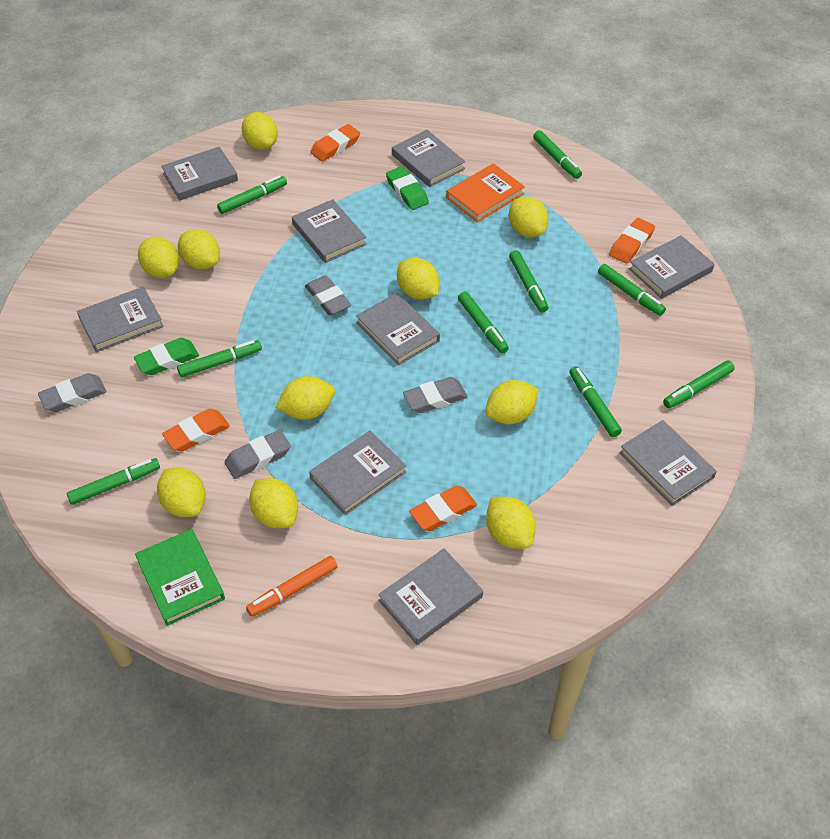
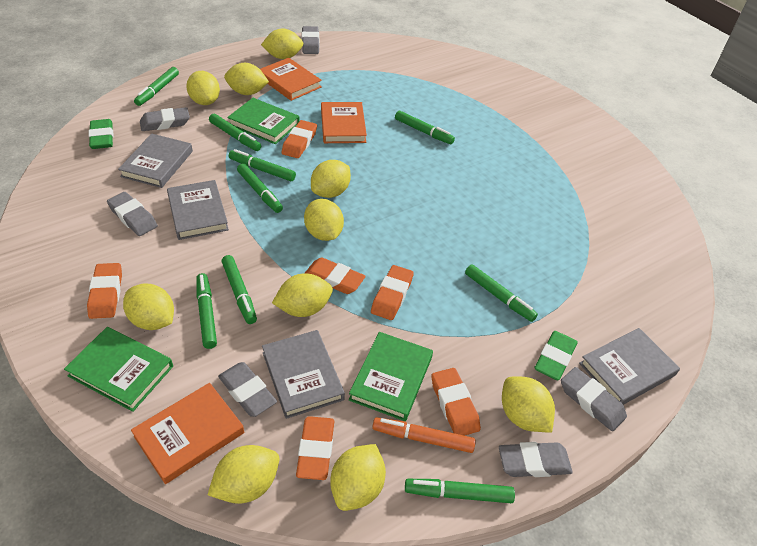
green book: [135,529,225,626] = 1 -> [64,327,173,412] [227,98,300,144] [349,332,433,421] = 3
grey book: [77,287,163,352] [161,147,238,201] [292,199,367,263] [309,431,406,515] [356,293,440,365] [378,548,483,645] [392,130,465,187] [619,420,717,506] [629,235,714,299] = 9 -> [118,134,193,188] [167,180,229,240] [262,330,345,419] [579,328,680,405] = 4
grey eraser: [38,373,106,412] [225,430,291,479] [305,275,351,316] [403,377,468,413] = 4 -> [107,192,158,236] [140,107,190,131] [218,362,277,417] [302,26,320,54] [499,442,573,477] [561,367,627,431] = 6
orange book: [446,163,525,222] = 1 -> [131,383,244,484] [260,58,322,101] [321,102,367,143] = 3
orange eraser: [162,409,230,451] [310,124,360,162] [409,486,477,531] [609,218,655,264] = 4 -> [87,263,122,319] [281,120,317,158] [296,416,334,480] [305,257,366,294] [371,265,414,320] [431,368,481,436] = 6

